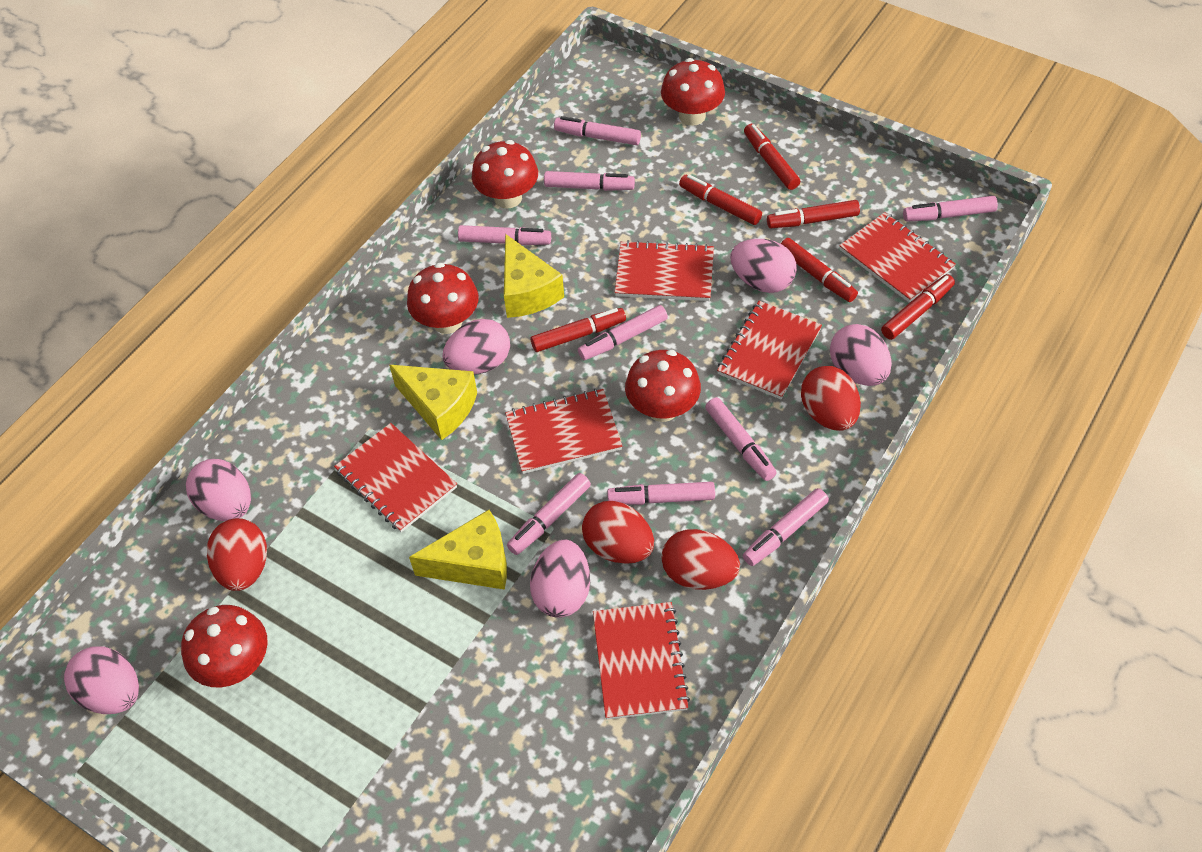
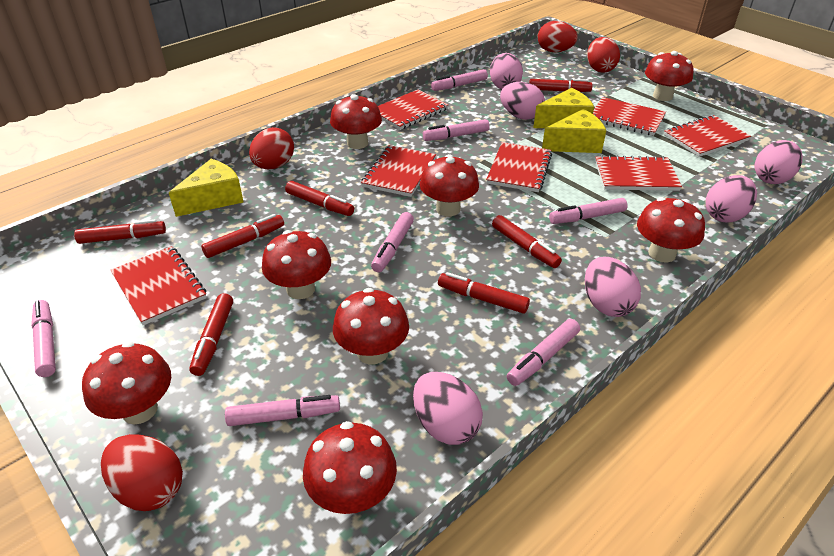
pink marker: [458,225,551,245] [507,473,591,555] [544,171,635,191] [554,116,641,145] [578,305,668,360] [607,482,715,505] [705,397,777,481] [743,488,829,566] [903,196,998,222] = 9 -> [31,300,56,377] [225,395,340,426] [371,212,414,272] [423,119,490,141] [431,69,488,91] [507,319,580,386] [549,198,628,224] = 7
red marker: [531,308,626,352] [679,175,762,225] [744,124,800,190] [767,200,860,228] [781,238,858,302] [881,274,955,340] = 6 -> [74,219,166,244] [189,293,233,376] [201,214,284,258] [285,181,354,216] [438,272,530,314] [492,215,562,268] [529,79,592,92] = 7
red mushroom: [181,605,268,687] [407,263,478,334] [472,140,538,209] [625,350,701,422] [661,58,725,126] = 5 -> [82,341,171,425] [262,230,331,299] [303,421,397,514] [330,94,382,149] [333,288,409,365] [420,154,479,216] [637,197,705,262] [645,51,693,101] = 8
red notebook: [334,423,457,532] [505,389,622,474] [593,602,690,720] [615,240,714,301] [717,301,822,399] [839,212,956,302] = 6 -> [111,246,207,326] [361,145,436,197] [378,90,448,130] [486,142,552,192] [593,97,666,136] [595,155,682,191] [664,115,751,157] = 7

